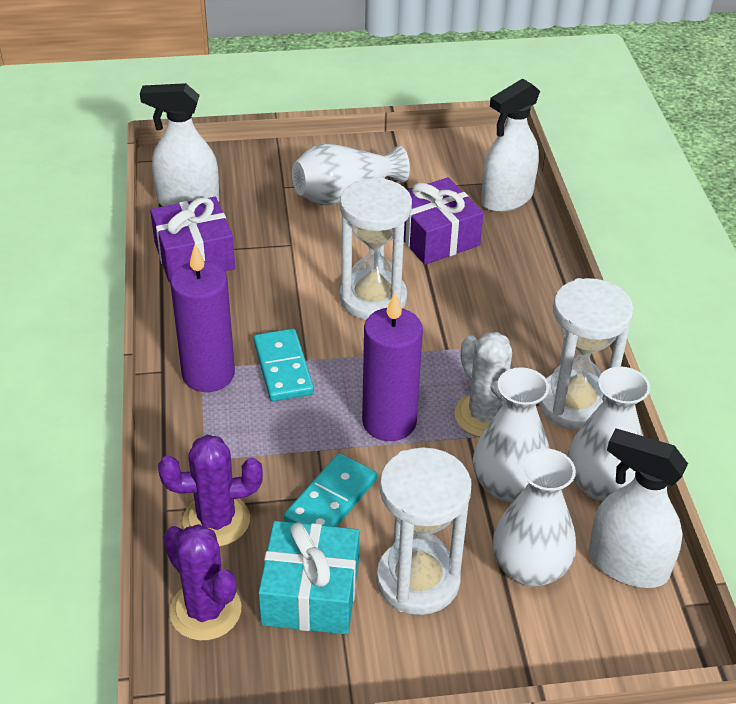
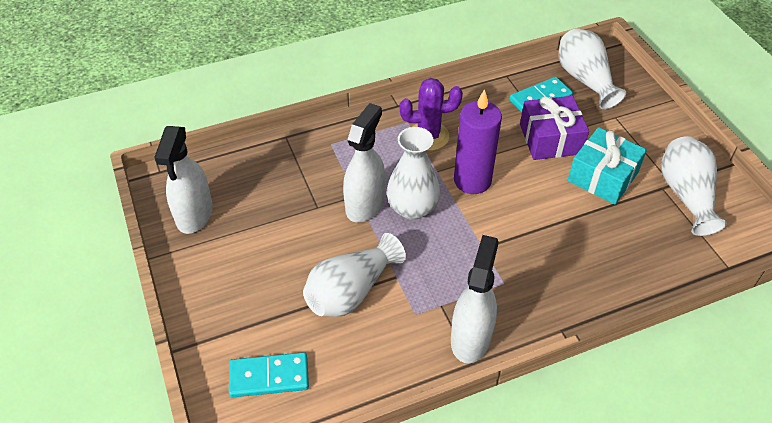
purple cactus: [158,435,263,547] [163,524,241,641] = 2 -> [400,78,463,151] = 1
purple candle: [170,244,235,392] [362,292,423,441] = 2 -> [454,89,502,194] = 1
purple gift: [150,197,235,283] [404,177,483,265] = 2 -> [520,96,589,160] = 1
white cactus: [454,332,512,437] = 1 -> none = 0
white hourglass: [340,178,412,320] [376,447,472,615] [539,278,634,430] = 3 -> none = 0

